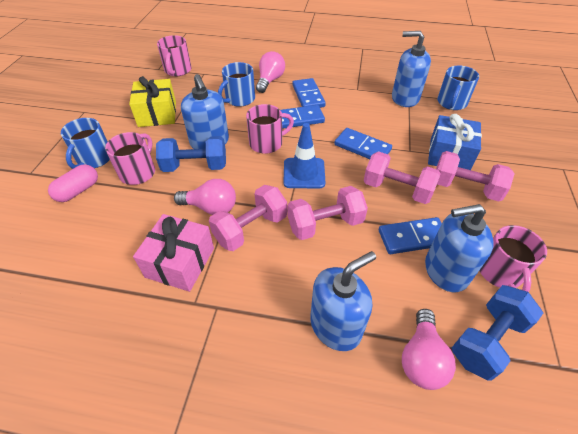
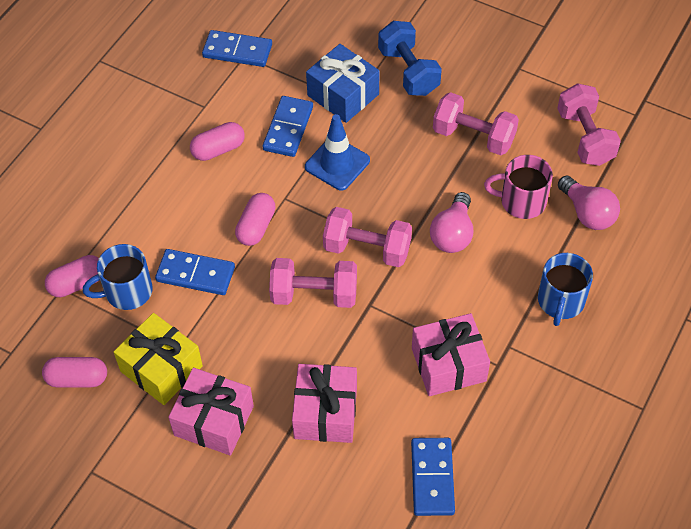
blue dumbbell: [156,136,226,172] [452,285,543,380] = 2 -> [378,21,442,96] = 1
blue mug: [61,118,110,169] [218,62,255,107] [437,65,479,110] = 3 -> [83,244,153,310] [538,253,593,326] = 2
blue soap dispenser: [181,74,229,149] [310,251,376,351] [392,31,431,107] [425,204,494,292] = 4 -> none = 0
pink capsule: [48,164,98,202] = 1 -> [42,357,107,387] [45,255,100,297] [190,122,245,161] [235,193,276,246] = 4
pink gift: [133,214,214,292] = 1 -> [168,368,254,456] [292,364,357,443] [412,313,490,396] = 3
pink light bulb: [174,179,236,215] [256,51,285,93] [402,309,456,390] = 3 -> [430,192,473,253] [558,176,620,230] = 2
pink mug: [105,132,155,185] [157,35,192,76] [246,104,294,154] [479,225,547,292] = 4 -> [484,155,553,219] = 1

